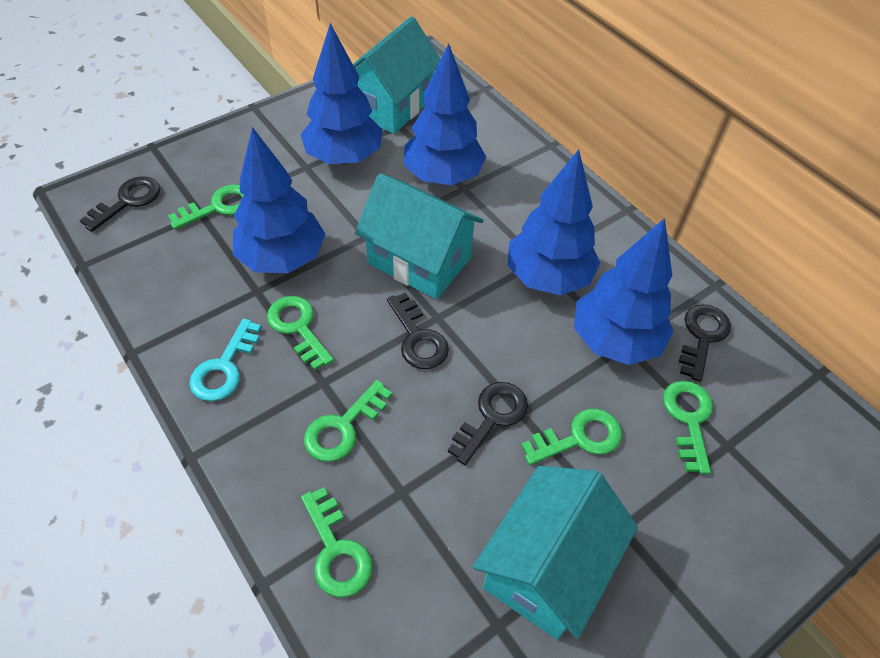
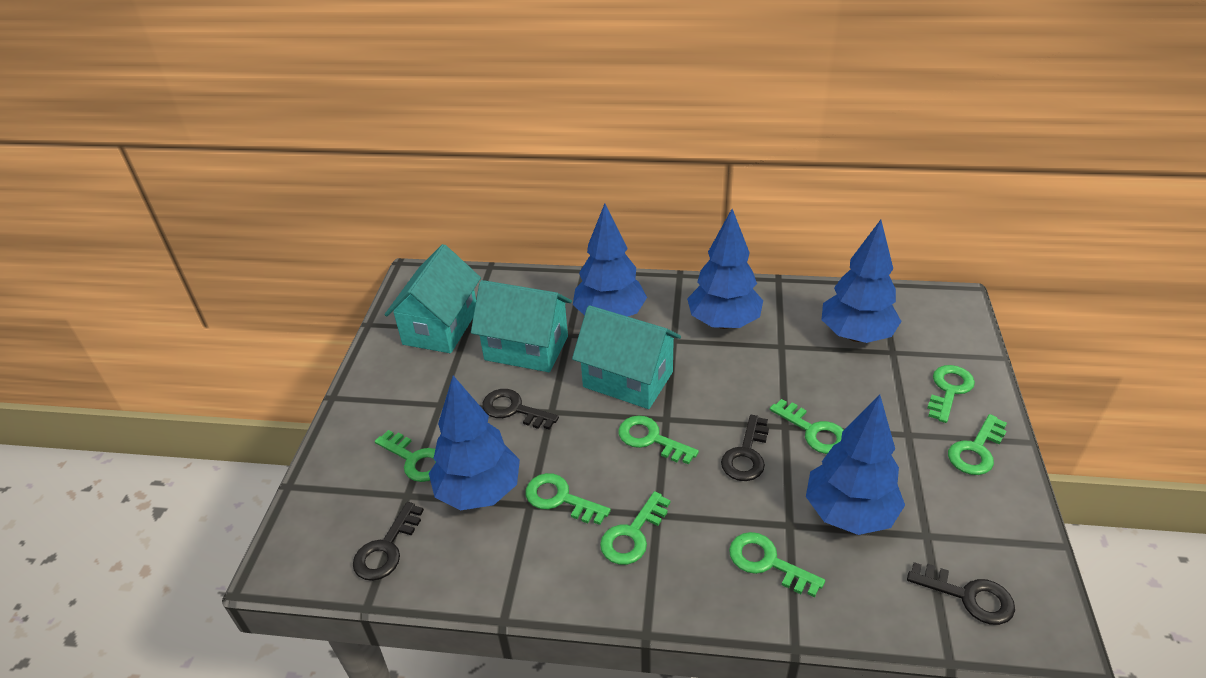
green key: [168,185,244,230] [267,296,334,370] [301,487,373,597] [304,380,392,462] [521,409,622,465] [663,380,713,474] = 6 -> [375,430,436,482] [525,473,611,525] [600,491,670,565] [618,415,699,464] [729,532,825,597] [770,399,843,454] [927,365,975,423] [948,414,1007,475] = 8
turquoise key: [189,319,262,401] = 1 -> none = 0

